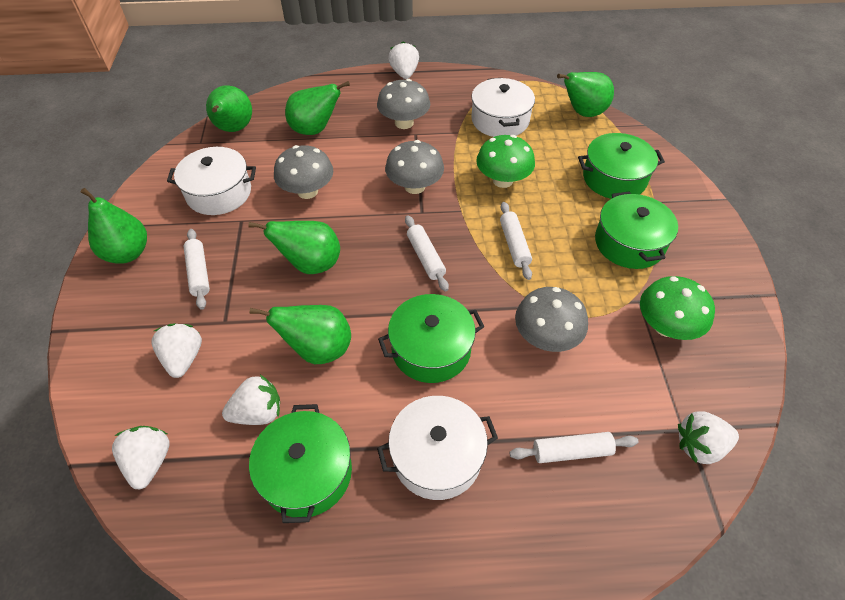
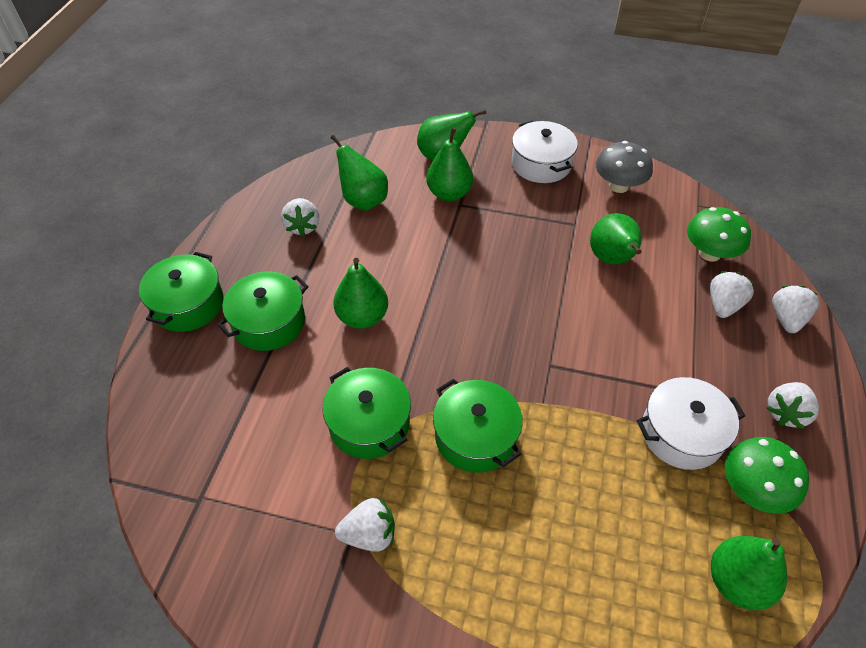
grey mushroom: [274,145,333,199] [377,79,430,129] [385,140,444,194] [515,287,588,352] = 4 -> [596,141,653,193] = 1
white pot: [167,147,256,215] [377,396,498,500] [471,78,535,137] = 3 -> [512,121,578,183] [637,377,745,470] = 2
white rolling pin: [183,229,210,310] [405,215,449,292] [500,202,532,280] [509,432,639,463] = 4 -> none = 0

